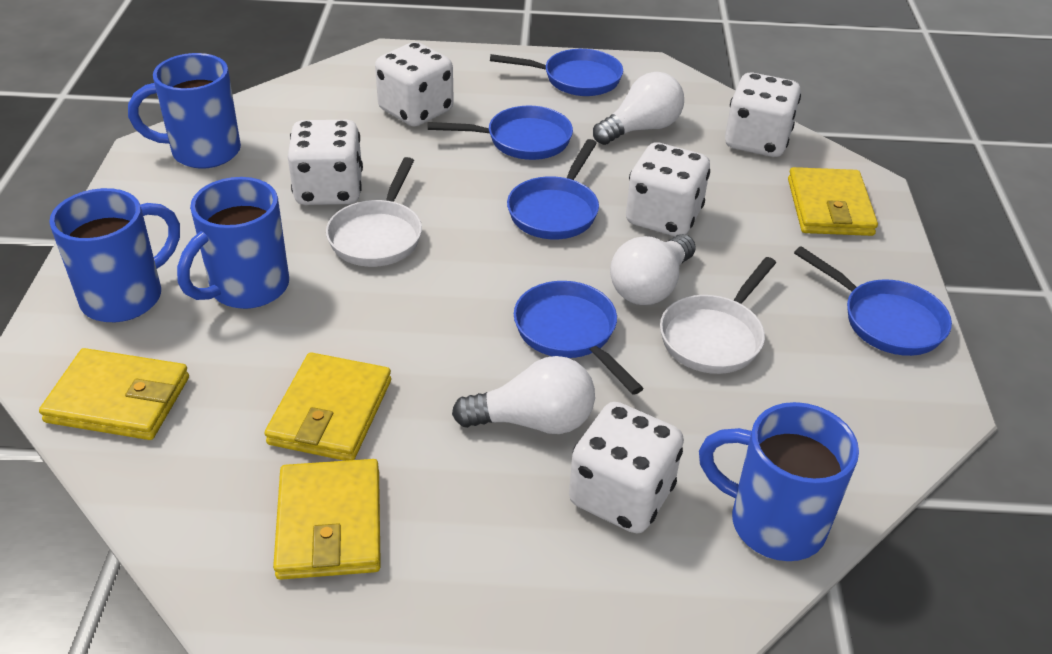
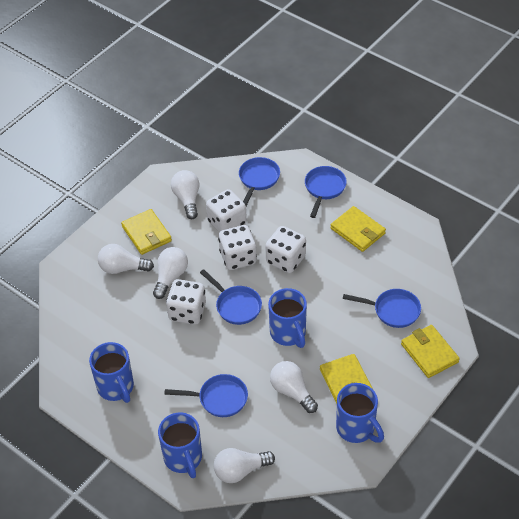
white dice: [288,120,363,205] [375,42,454,127] [569,402,684,533] [626,143,710,236] [725,72,801,157] = 5 -> [166,279,206,325] [206,189,247,232] [218,225,257,270] [265,226,306,273] = 4
white light bulb: [452,356,595,434] [593,72,684,145] [610,234,696,305] = 3 -> [98,244,154,274] [153,247,188,299] [171,170,199,219] [214,448,275,483] [270,361,318,413] = 5
white pan: [326,157,422,267] [660,257,776,374] = 2 -> none = 0

